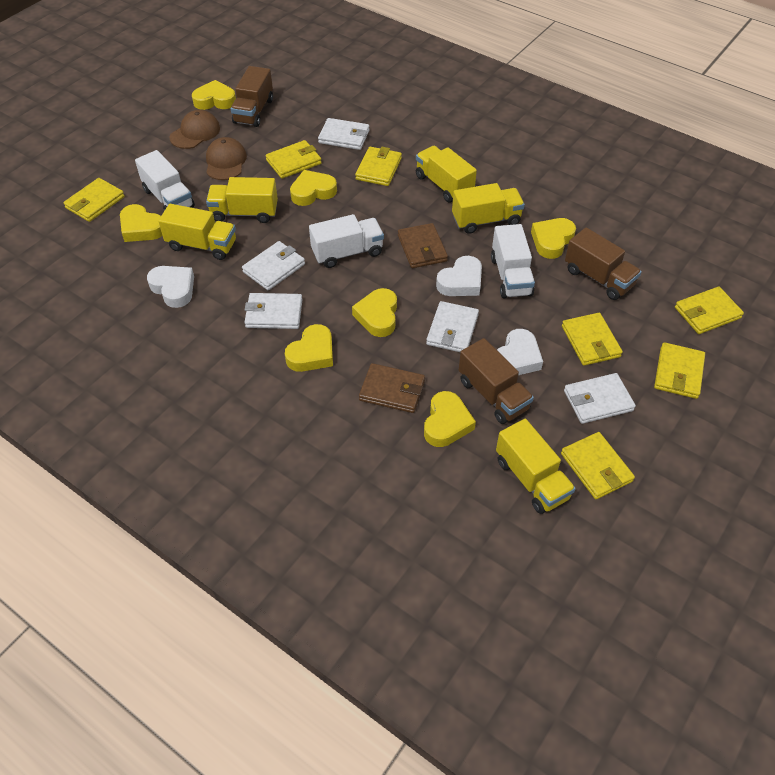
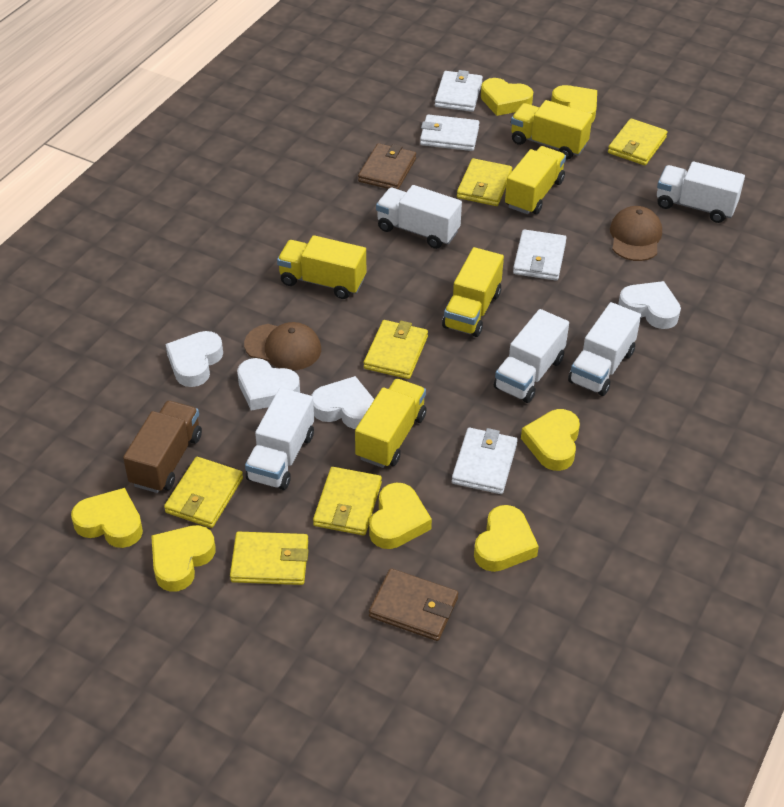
brown truck: [231,66,273,127] [459,338,534,424] [565,227,641,300] = 3 -> [123,401,202,493] = 1
white heart: [147,266,194,308] [436,256,482,296] [497,329,543,375] = 3 -> [166,331,223,387] [237,358,300,410] [311,376,374,429] [618,281,681,329] = 4
white truck: [135,150,195,211] [309,214,384,268] [491,224,535,298] = 3 -> [245,388,314,490] [376,185,462,249] [494,309,569,403] [568,302,641,396] [657,162,745,223] = 5
white wallet: [242,241,305,290] [245,293,302,329] [318,118,370,150] [426,301,479,352] [564,373,636,424] = 5 -> [420,115,480,151] [435,70,483,112] [452,428,518,494] [513,229,567,281] = 4
yellow wallet: [63,178,125,222] [266,140,322,179] [355,147,402,186] [561,432,635,499] [562,313,623,366] [654,342,705,399] [675,287,744,334] = 7 -> [164,457,243,528] [230,532,309,585] [313,467,382,535] [364,320,428,379] [457,158,512,206] [608,119,667,165] = 6

